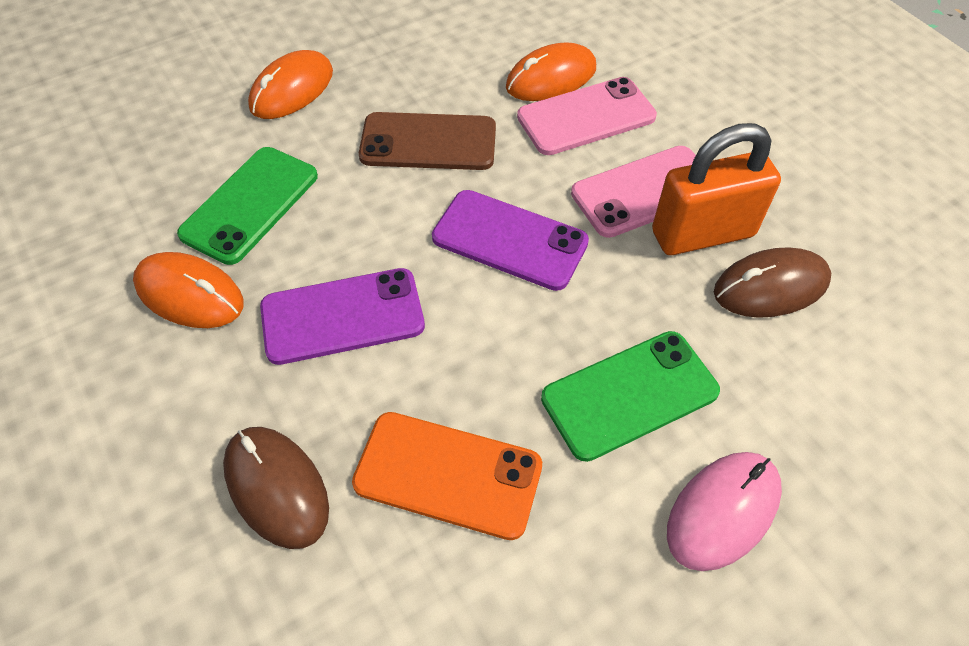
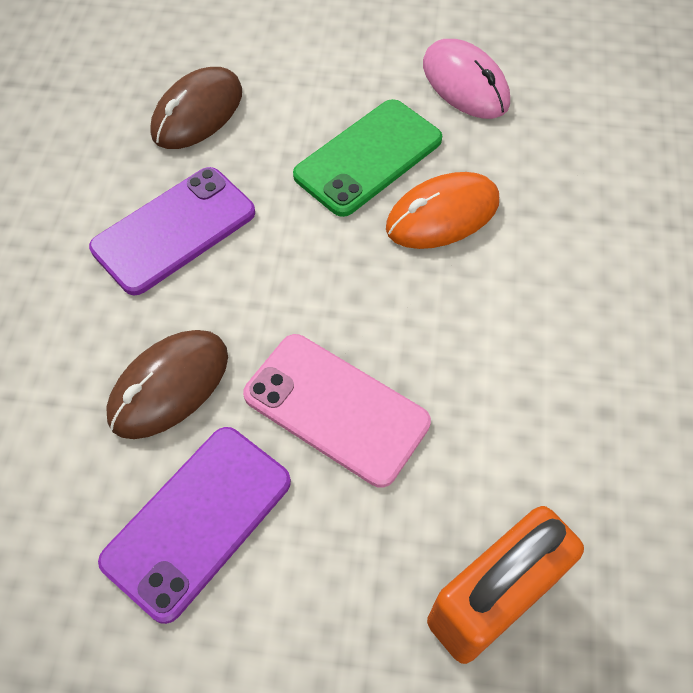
brown phone: [359,112,496,170] = 1 -> none = 0
green phone: [177,147,318,265] [541,331,720,462] = 2 -> [293,99,442,217] = 1
orange mouse: [133,252,244,328] [248,50,333,119] [506,42,596,101] = 3 -> [386,172,499,249] = 1
orange phone: [352,412,542,540] = 1 -> none = 0
pink phone: [517,77,657,155] [571,146,696,238] = 2 -> [243,334,431,487] = 1

